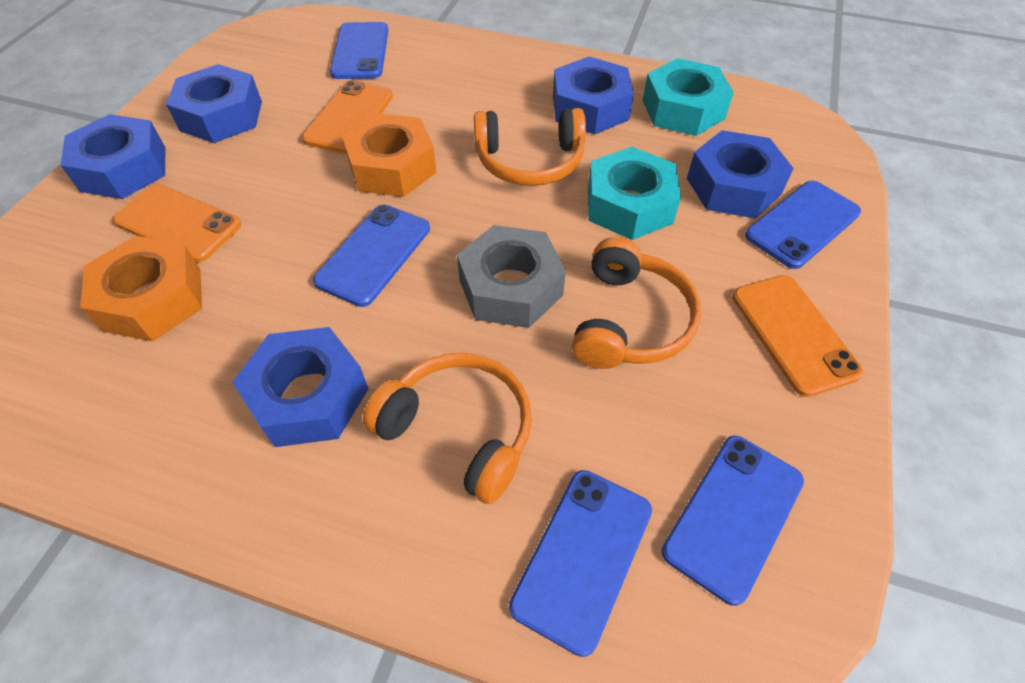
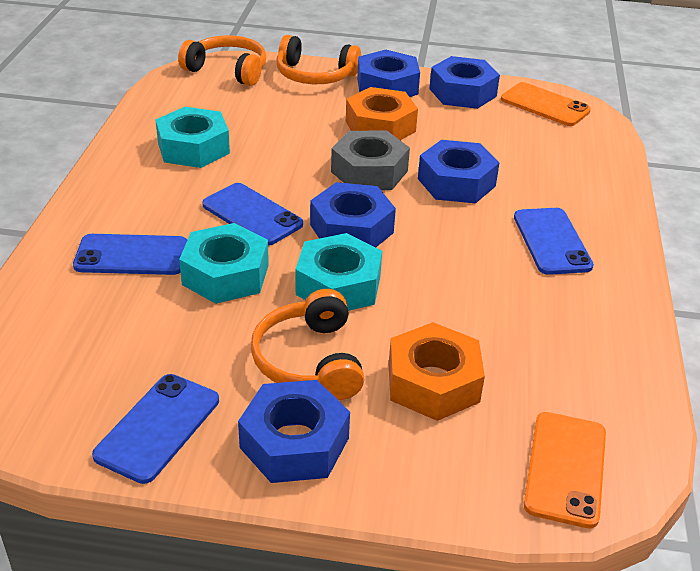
blue phone: [313,205,430,307] [330,22,388,79] [509,470,652,657] [661,436,804,606] [745,181,861,269] = 5 -> [73,234,187,275] [92,374,219,484] [202,183,303,246] [514,208,594,275] = 4
orange phone: [113,184,241,262] [302,80,393,154] [732,275,863,397] = 3 -> [501,82,591,126] [524,412,606,529] = 2
turquoise nut: [588,147,681,240] [643,58,734,136] = 2 -> [155,107,230,168] [179,223,269,304] [296,233,382,311] = 3

